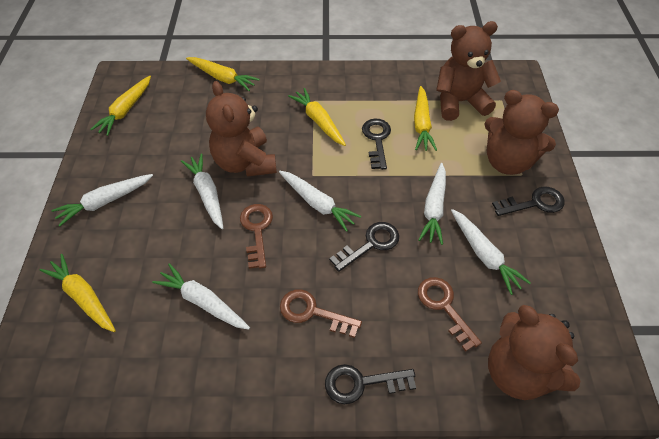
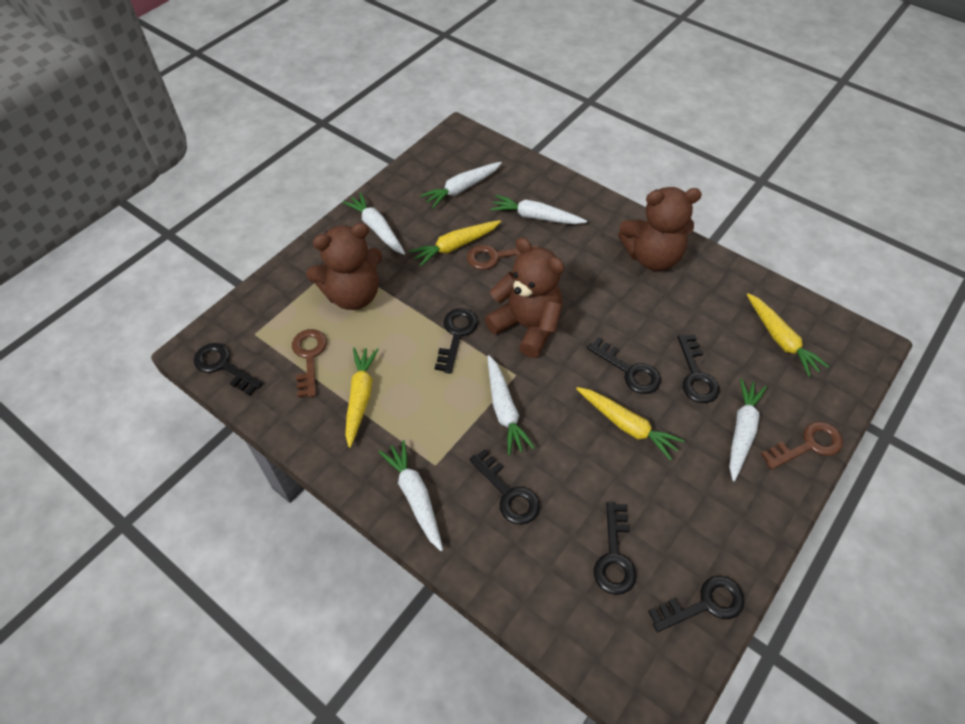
black key: [325,364,416,404] [329,222,399,272] [362,119,391,170] [492,186,565,216] = 4 -> [194,343,263,396] [435,308,478,374] [470,449,540,525] [587,337,661,394] [594,502,636,595] [648,576,745,632] [677,334,719,403] = 7
brown teddy bear: [206,81,277,176] [436,21,501,121] [484,90,559,175] [488,305,580,400] = 4 -> [306,223,383,310] [485,237,564,358] [618,187,702,271] = 3
yellow carrot: [40,254,116,332] [90,76,151,136] [186,57,260,91] [288,88,346,146] [414,86,437,151] = 5 -> [345,347,379,448] [409,220,501,267] [576,387,685,461] [747,293,829,377] = 4

